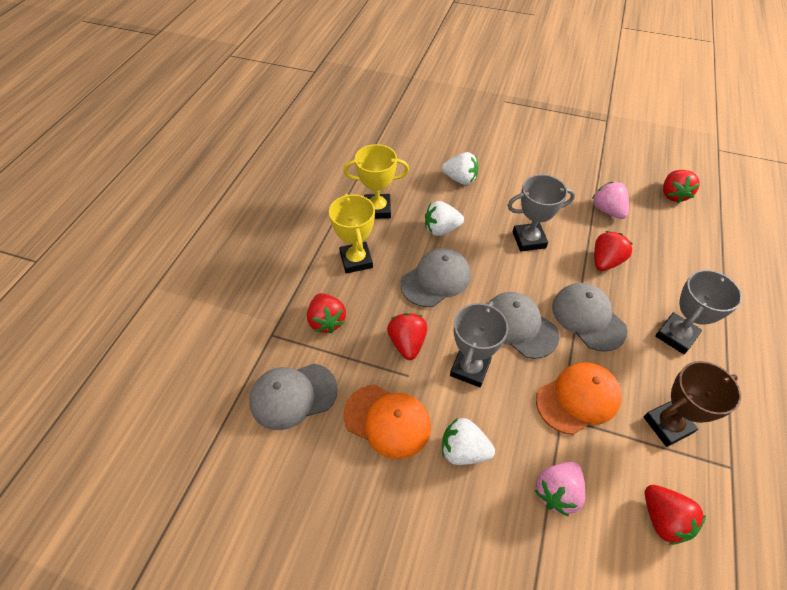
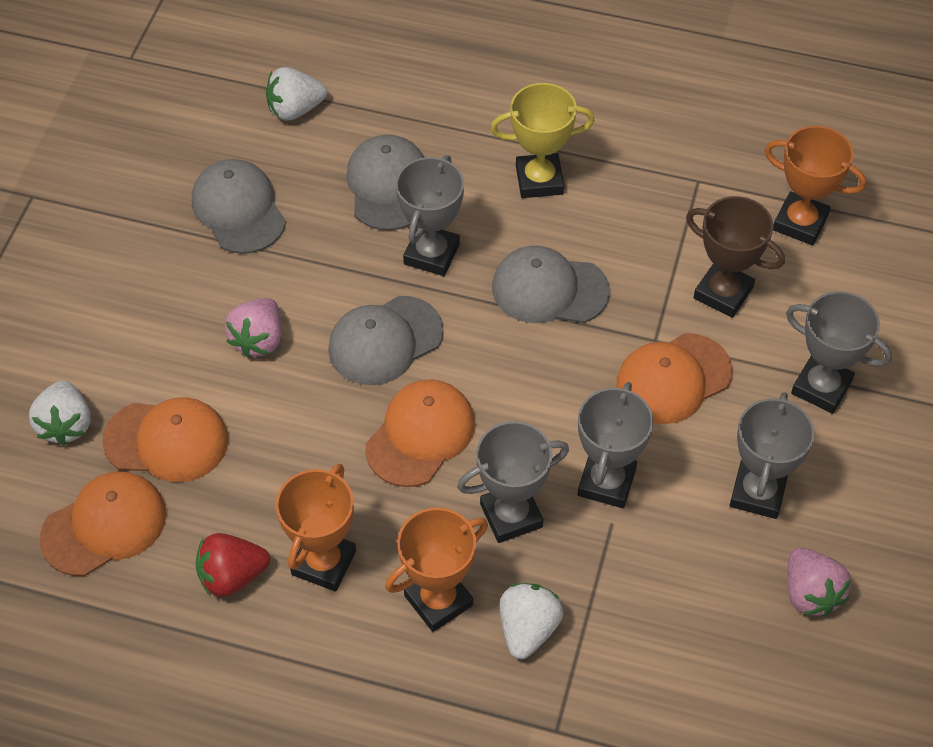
grey trophy: [450,301,508,387] [507,174,575,252] [655,270,742,354] = 3 -> [396,155,464,276] [457,421,569,543] [578,382,654,508] [730,392,815,519] [786,291,892,414] = 5
orange cap: [343,385,431,459] [536,362,622,435] = 2 -> [39,471,166,576] [102,397,228,482] [365,379,475,487] [616,333,733,424] = 4
orange trophy: none = 0 -> [276,464,356,591] [385,508,488,632] [765,126,866,245] = 3
red strawberry: [307,293,346,333] [387,313,427,360] [594,231,632,271] [645,485,706,545] [663,170,700,203] = 5 -> [196,533,270,597] = 1
yellow trophy: [329,194,375,274] [343,144,409,219] = 2 -> [490,83,595,198] = 1

